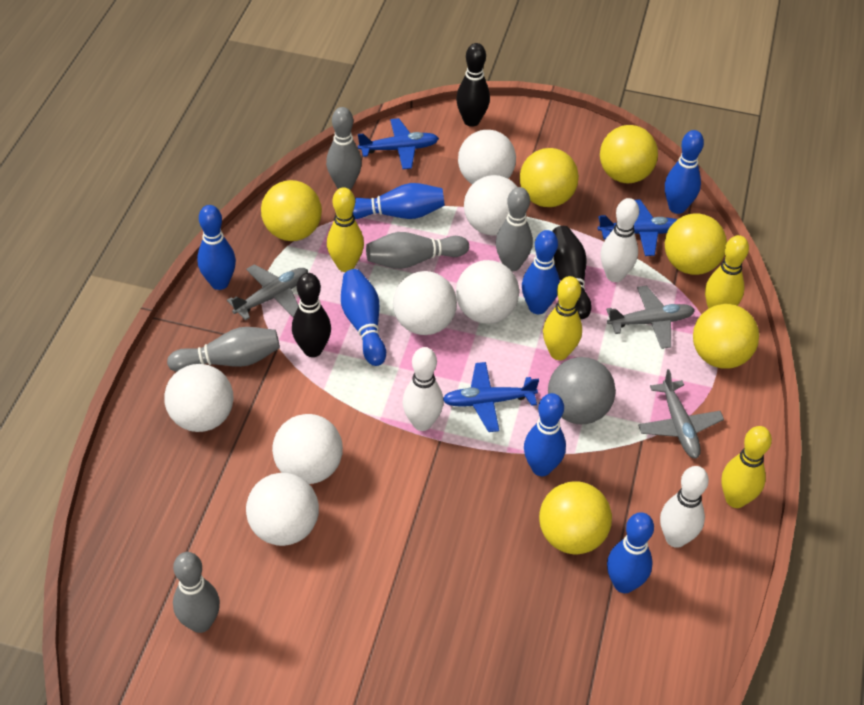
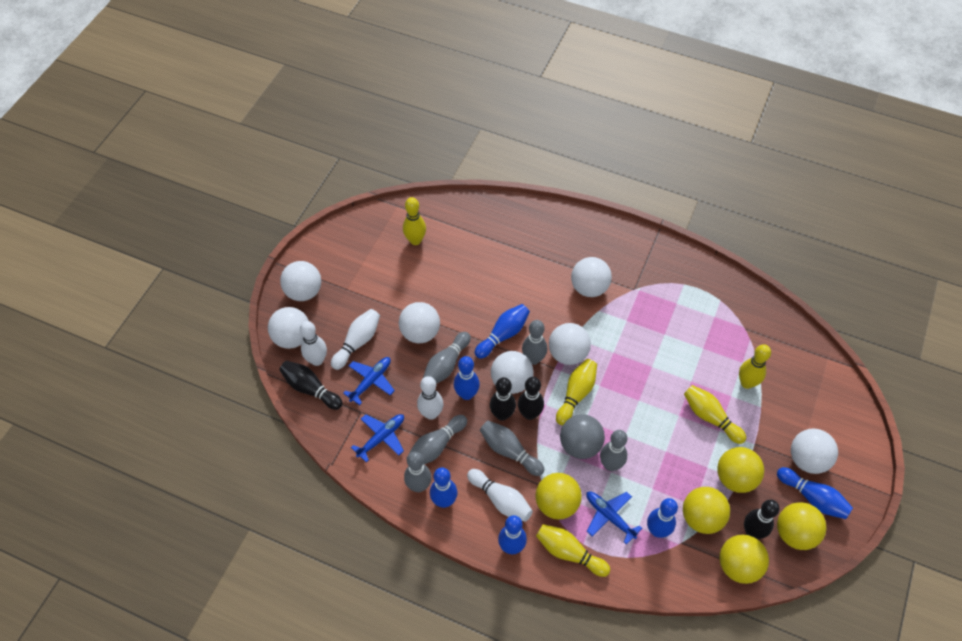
black bowling pin: [292,273,331,357] [456,43,490,127] [552,226,592,319] = 3 -> [279,361,343,410] [490,377,516,421] [518,377,544,420] [744,500,780,539] = 4
blue bowling pin: [197,205,236,290] [341,269,386,366] [353,183,445,219] [522,230,560,314] [524,393,566,476] [607,512,654,593] [665,130,704,214] = 7 -> [430,467,457,508] [454,356,480,400] [475,304,530,359] [498,515,527,554] [647,498,678,538] [777,467,853,519] = 6
grey bowling pin: [167,327,280,372] [173,552,220,633] [326,107,362,190] [366,232,469,269] [496,187,533,271] = 5 -> [404,452,432,492] [406,415,467,464] [423,332,471,384] [480,420,544,476] [522,320,547,365] [600,430,627,471] = 6
grey plane: [227,264,308,320] [606,285,695,349] [638,369,724,459] = 3 -> none = 0
white bowling pin: [402,347,444,431] [601,198,639,282] [660,466,709,548] = 3 -> [300,321,327,366] [331,309,380,370] [417,376,443,420] [467,469,533,522] = 4
yellow ball: [261,180,322,241] [520,148,579,207] [539,481,612,554] [600,125,658,183] [665,213,727,275] [693,304,759,369] = 6 -> [535,473,582,520] [683,487,730,534] [717,447,764,493] [719,534,769,584] [777,502,827,550] = 5
yellow bowling pin: [327,187,364,272] [543,276,582,360] [705,235,749,309] [721,426,772,508] = 4 -> [403,197,426,245] [536,524,610,577] [556,359,597,425] [684,385,746,444] [739,344,771,389] = 5

